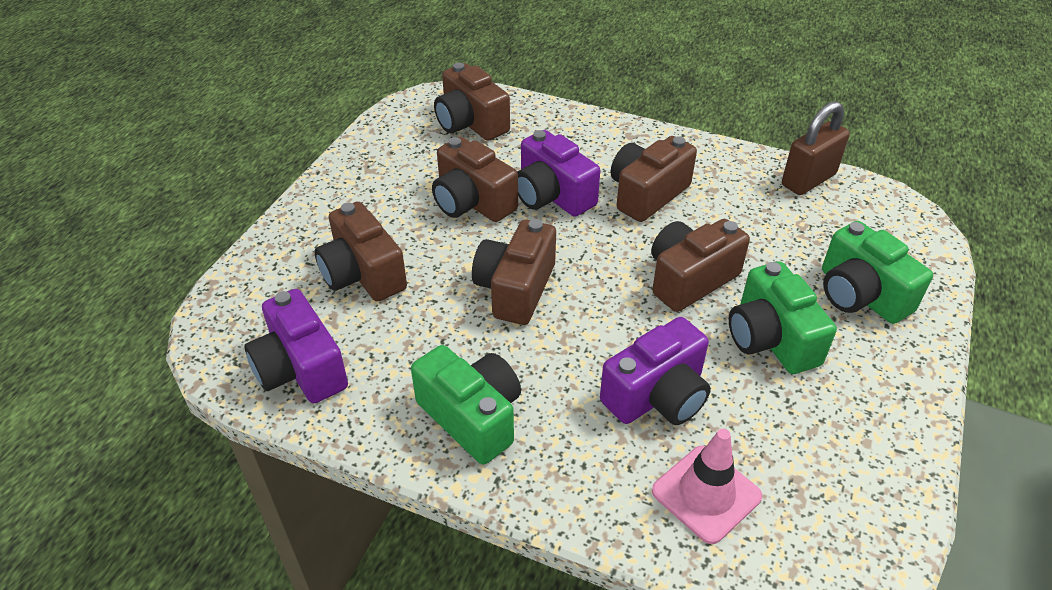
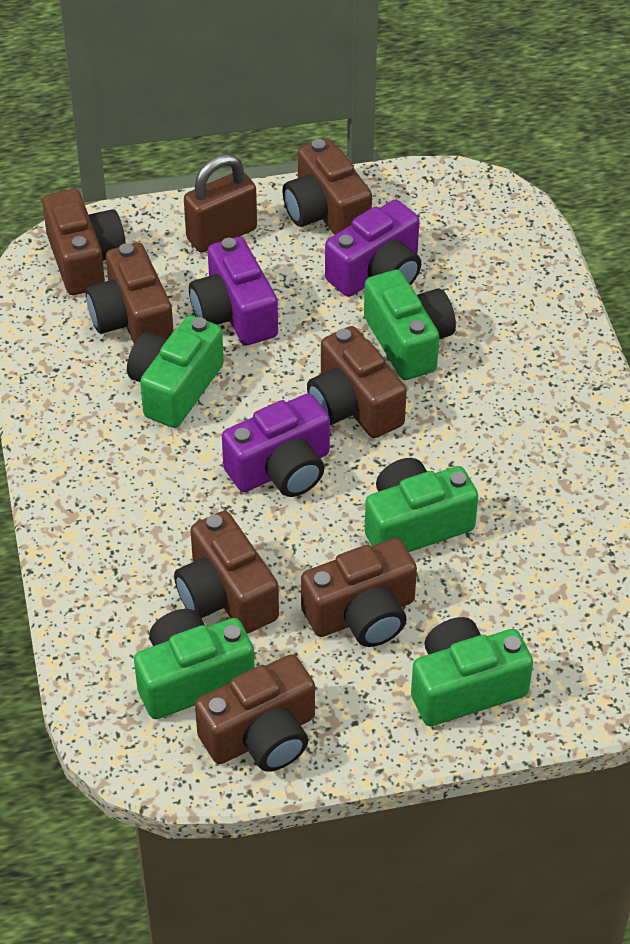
brown camera: [315,202,407,302] [432,137,518,222] [434,63,510,141] [472,219,556,325] [611,136,697,222] [651,219,750,312] = 6 -> [42,189,126,295] [86,243,174,343] [174,511,279,634] [195,654,315,772] [283,138,372,235] [301,538,417,647] [307,326,407,438] = 7
green camera: [411,345,521,464] [729,261,837,374] [822,221,933,324] = 3 -> [127,315,224,428] [134,609,255,719] [364,270,456,380] [365,458,478,552] [411,617,533,726] = 5
pink traffic cone: [652,429,762,544] = 1 -> none = 0

